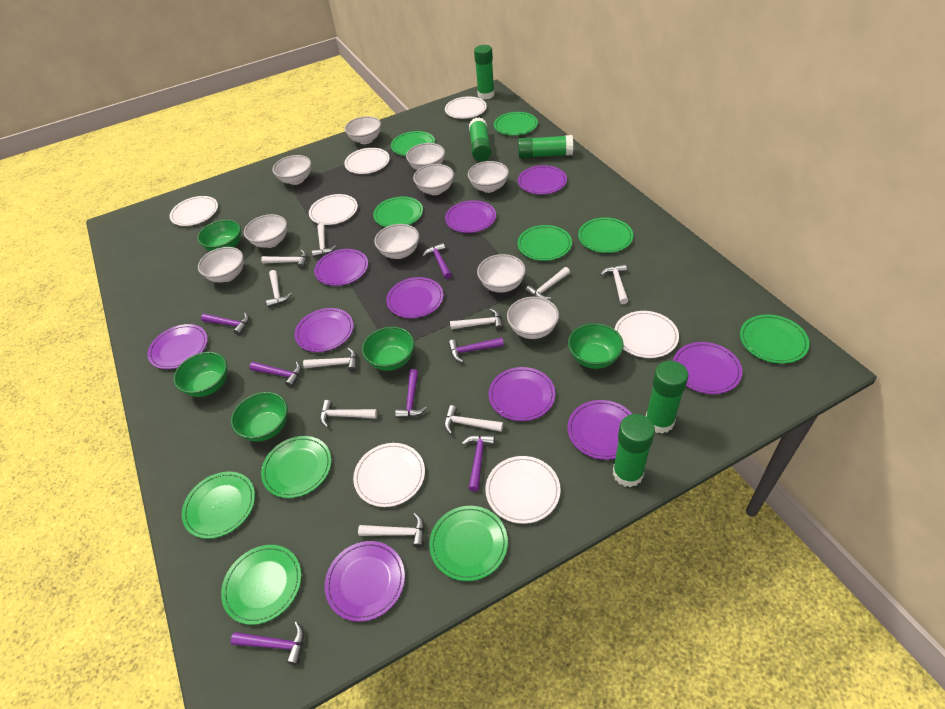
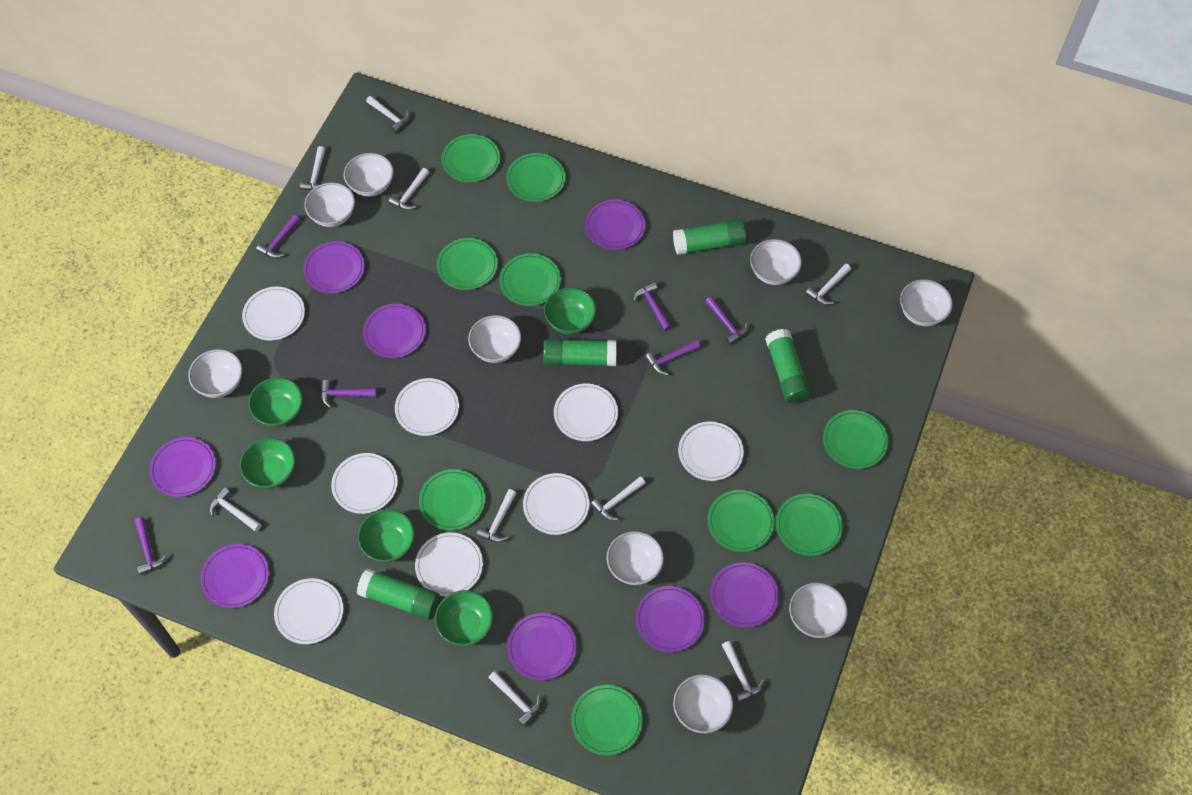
green glue stick: [469,117,492,162] [474,45,495,99] [518,135,573,159] [613,414,655,487] [646,361,688,434] = 5 -> [357,569,440,620] [543,339,617,366] [673,219,746,255] [765,329,811,404] = 4
green plate: [182,472,255,539] [221,545,301,625] [261,436,332,498] [373,197,423,227] [391,131,435,156] [429,506,508,581] [494,112,538,136] [517,225,572,261] [578,217,633,253] [740,315,809,364] = 10 -> [419,469,485,530] [437,238,498,290] [441,134,500,182] [500,253,561,306] [506,153,566,202] [571,685,643,756] [708,490,775,552] [776,494,843,556] [823,410,888,469] = 9
purple hammer: [201,313,249,335] [231,622,304,665] [249,362,301,387] [395,369,427,418] [423,243,452,279] [448,338,504,363] [462,435,495,492] = 7 -> [135,517,168,575] [256,215,300,258] [321,380,377,408] [633,282,672,331] [645,340,701,375] [705,296,748,345] = 6
purple plate: [147,324,208,369] [295,308,354,352] [314,249,368,286] [325,541,405,622] [386,277,444,318] [445,200,496,233] [488,367,555,421] [518,165,567,195] [568,400,632,460] [673,342,742,394] = 10 -> [149,437,216,497] [200,544,269,608] [303,241,365,293] [363,304,426,358] [507,613,577,680] [585,199,645,250] [636,586,705,652] [710,562,779,628] = 8
white bowl: [198,247,243,282] [244,214,287,248] [272,155,311,185] [345,116,381,144] [374,224,419,259] [406,143,445,170] [413,164,454,195] [468,161,509,193] [477,254,526,293] [507,297,559,339] = 10 -> [188,349,242,398] [305,182,355,227] [344,153,394,197] [468,315,521,363] [606,531,664,585] [673,675,733,733] [750,239,802,285] [789,583,848,638] [900,279,953,326] = 9
white hammer: [261,250,307,269] [266,270,292,308] [303,348,357,372] [312,224,336,257] [320,400,378,428] [358,512,425,548] [444,405,503,434] [450,308,503,331] [525,267,570,300] [601,264,628,304] = 10 -> [209,487,261,532] [300,146,328,190] [366,96,410,133] [389,168,429,210] [476,489,517,542] [488,671,541,726] [591,476,645,520] [722,641,764,703] [805,264,851,305] = 9
white plate: [170,196,218,226] [309,194,358,225] [344,148,390,174] [353,443,425,507] [445,97,487,119] [485,456,560,524] [615,311,679,358] = 7 -> [242,287,305,341] [274,578,343,644] [331,453,398,514] [395,378,459,436] [415,532,483,596] [523,473,589,535] [554,383,618,441] [678,422,744,481] = 8

